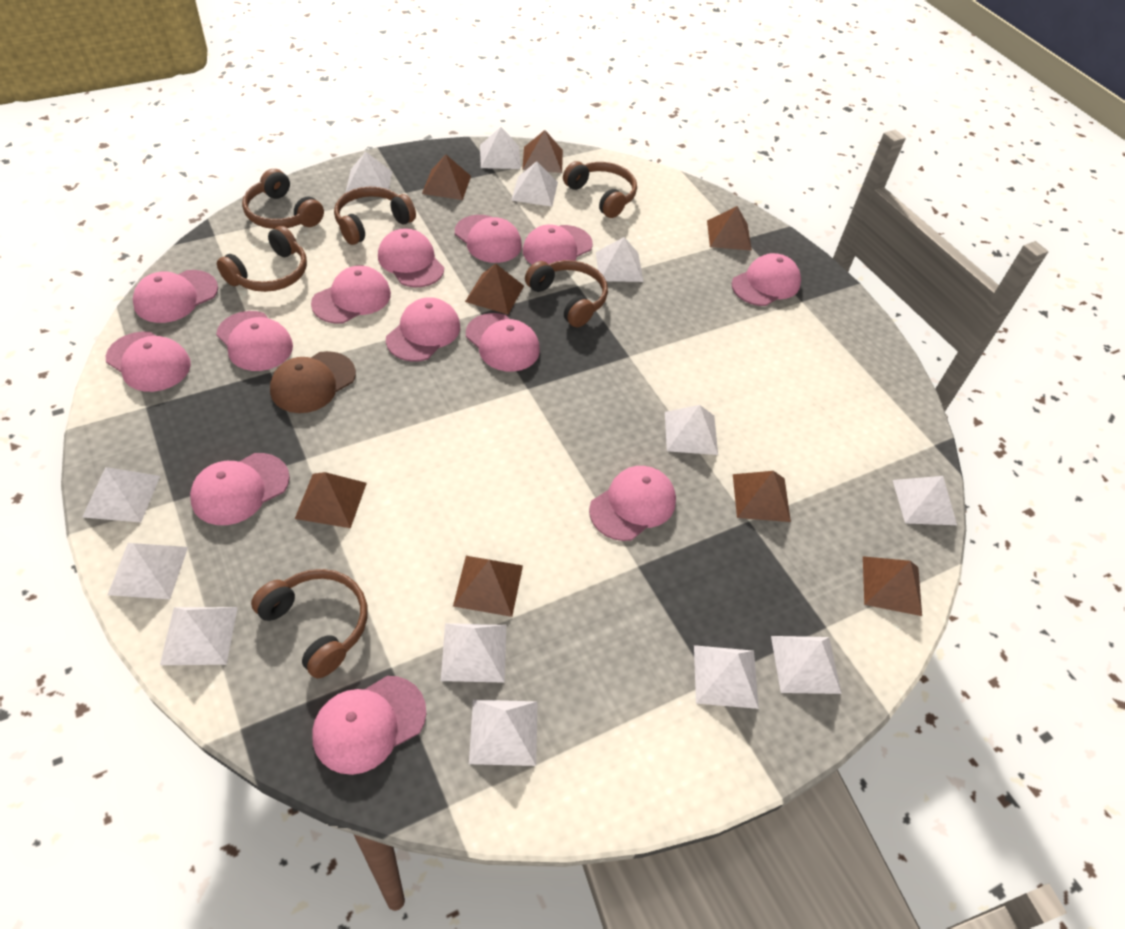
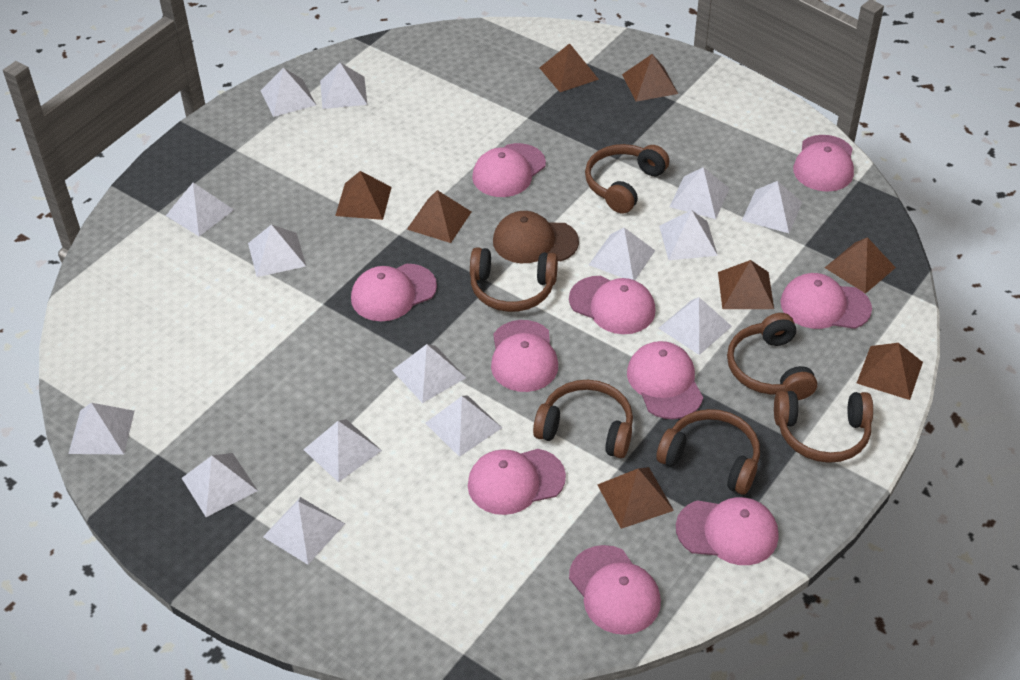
pink cap: [106,332,191,392] [133,270,218,323] [190,453,290,525] [216,311,293,371] [311,266,391,324] [312,676,426,775] [378,228,444,287] [386,297,460,362] [455,215,522,263] [466,313,540,372] [523,224,593,265] [589,466,676,541] [731,253,801,306] = 13 -> [351,264,437,321] [468,449,566,515] [472,143,546,197] [491,320,558,392] [569,276,656,334] [569,545,661,635] [627,341,703,419] [676,497,779,565] [781,273,872,329] [793,135,854,192] = 10
white pyramid: [82,467,160,522] [108,543,188,599] [160,607,238,665] [345,152,392,193] [441,623,506,683] [469,700,537,766] [480,127,521,169] [511,161,558,207] [596,237,643,282] [665,405,718,455] [694,645,759,709] [771,636,842,694] [893,476,957,525] = 13 -> [68,403,134,455] [166,183,234,236] [182,453,258,517] [248,224,306,277] [260,68,316,117] [263,497,345,565] [303,419,382,482] [320,63,368,109] [392,344,466,403] [425,395,502,457] [589,228,655,280] [659,210,718,260] [659,297,732,355] [670,167,730,219] [742,181,802,233] = 15

